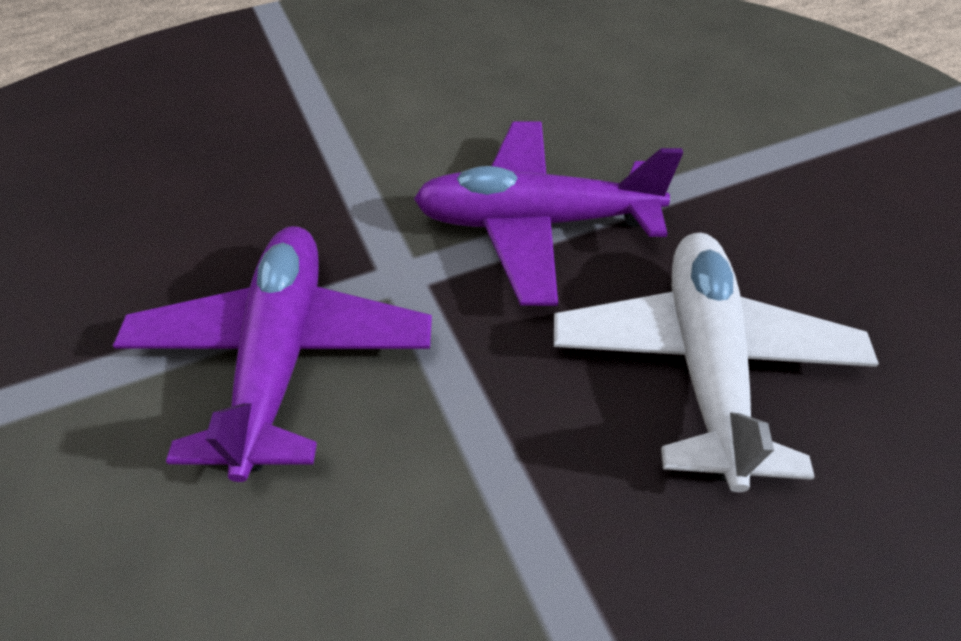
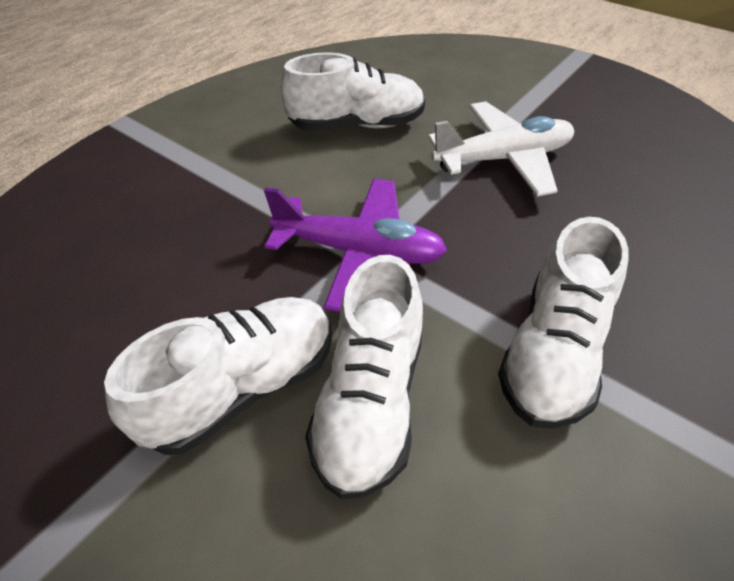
purple plane: [113,226,432,482] [414,121,683,306] = 2 -> [264,179,447,312] = 1
white shoe: none = 0 -> [104,297,332,455] [281,52,425,131] [305,255,423,500] [498,217,629,429] = 4

